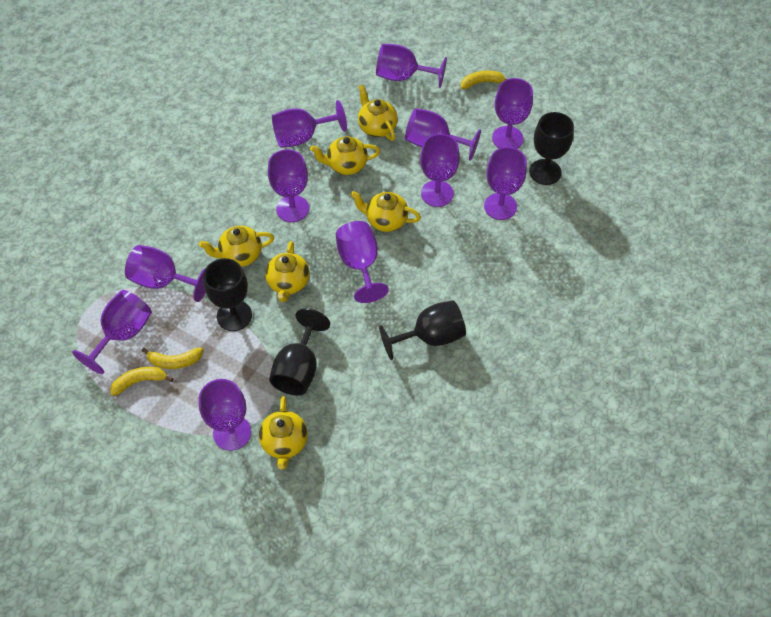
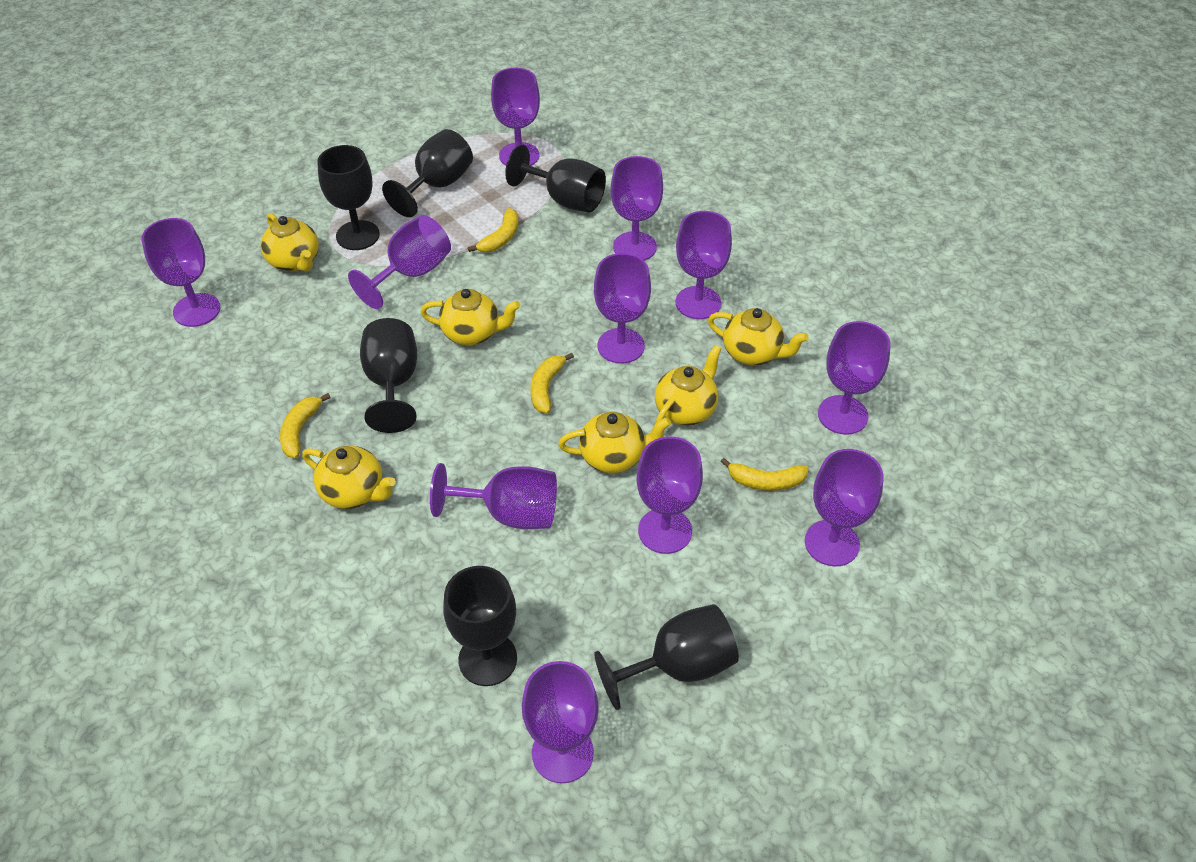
black goblet: [203,258,252,331] [269,309,330,396] [379,300,466,360] [529,112,574,185] = 4 -> [317,145,380,250] [360,318,417,433] [382,129,473,217] [443,566,517,686] [505,145,606,213] [594,604,739,710] = 6
yellow banana: [111,367,173,396] [142,348,203,369] [461,71,507,89] = 3 -> [280,393,331,458] [468,208,519,252] [531,353,574,414] [721,458,809,491] = 4

